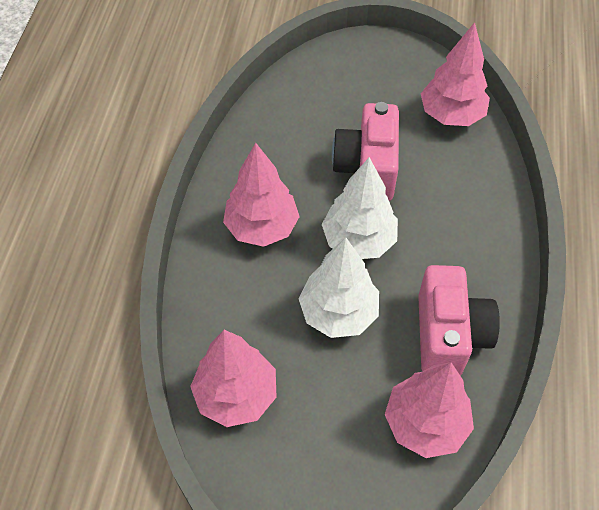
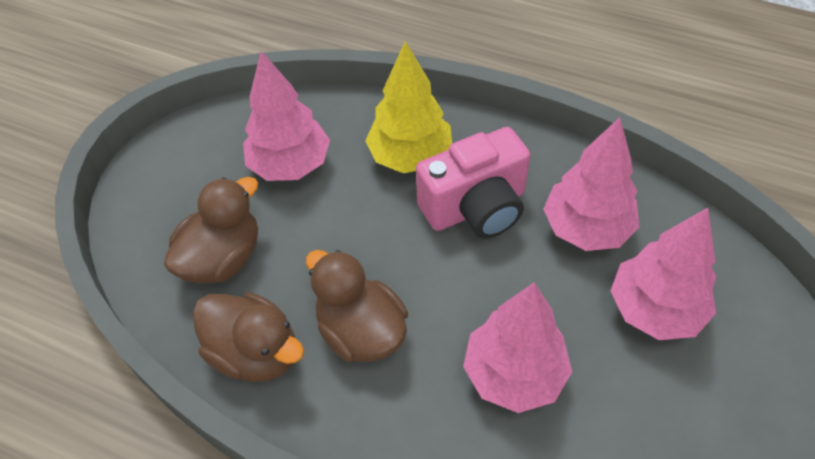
brown duck: none = 0 -> [164,177,258,283] [193,292,304,382] [306,250,408,362] = 3
pink camera: [332,102,399,201] [418,265,500,376] = 2 -> [416,127,530,239] = 1
white tree: [299,237,379,338] [322,157,398,259] = 2 -> none = 0
yellow tree: none = 0 -> [365,41,452,173] = 1

